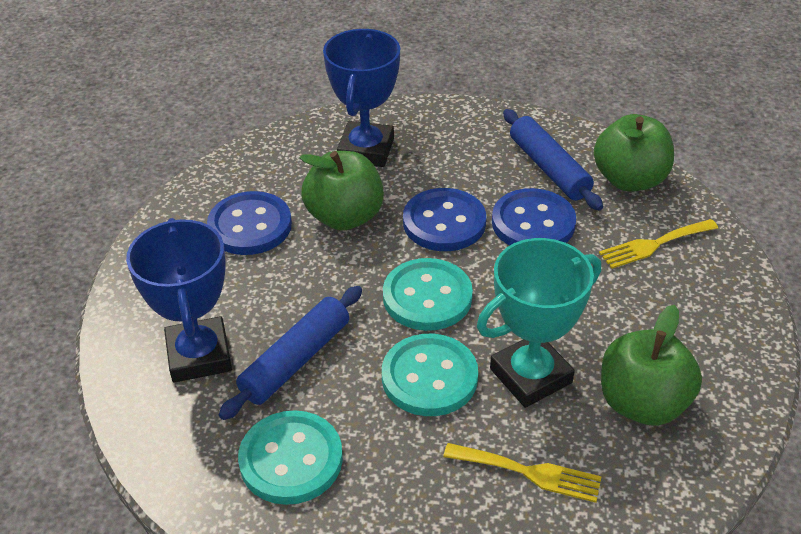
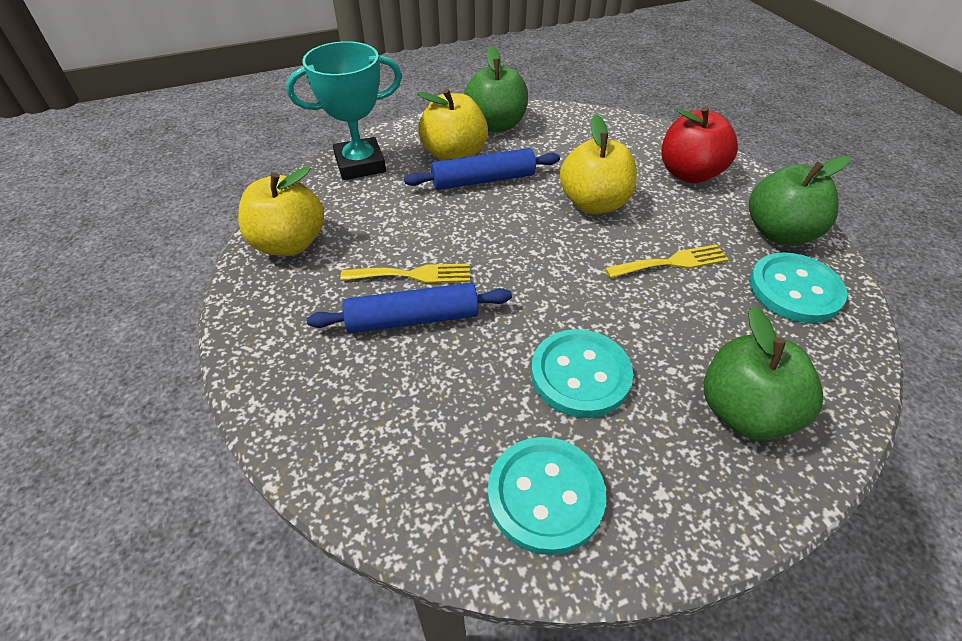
blue button: [207,191,292,255] [403,188,486,251] [492,188,576,246] = 3 -> none = 0
blue trophy: [126,218,232,383] [323,29,400,167] = 2 -> none = 0
red apple: none = 0 -> [661,106,738,183] = 1
yellow apple: none = 0 -> [238,166,324,256] [417,89,488,161] [560,115,637,214] = 3

